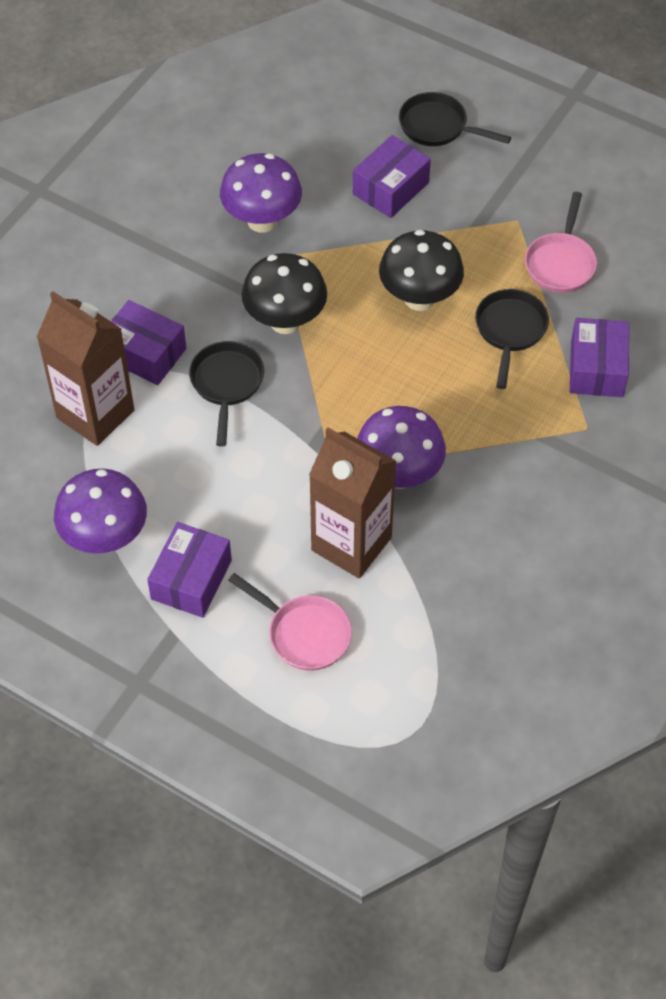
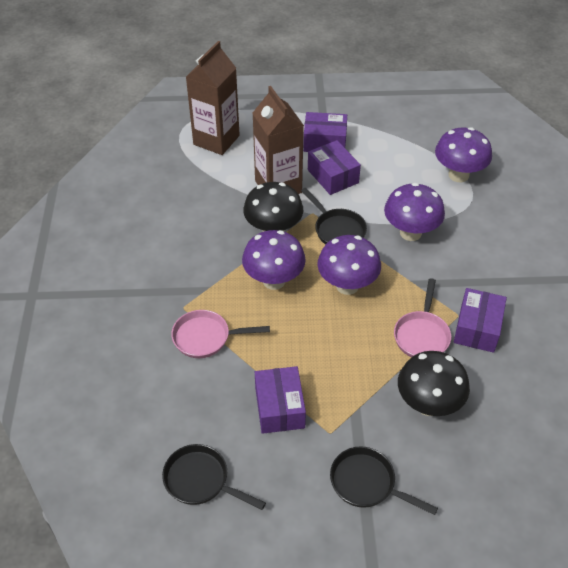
purple mushroom: [54,469,147,554] [220,153,302,233] [357,406,446,489] = 3 -> [242,230,306,290] [318,235,381,295] [384,183,445,241] [435,127,492,182] = 4

